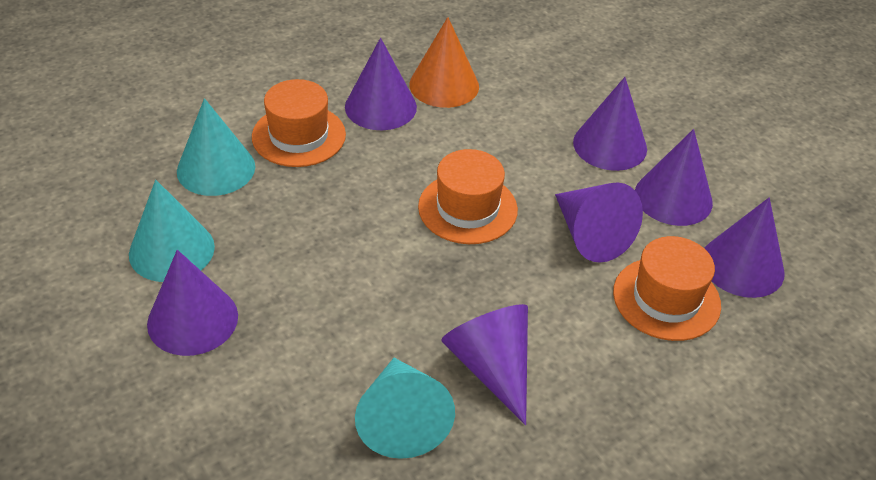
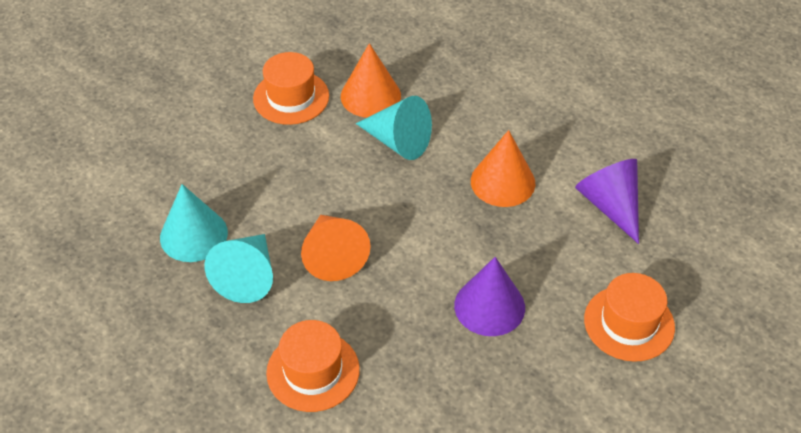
orange cone: [409,17,479,108] = 1 -> [301,215,371,281] [341,43,401,118] [471,130,535,207] = 3
purple cone: [147,250,238,356] [345,38,417,130] [441,304,528,425] [555,182,643,263] [573,77,647,171] [635,129,713,226] [704,197,785,298] = 7 -> [454,257,525,336] [575,159,639,244] = 2

